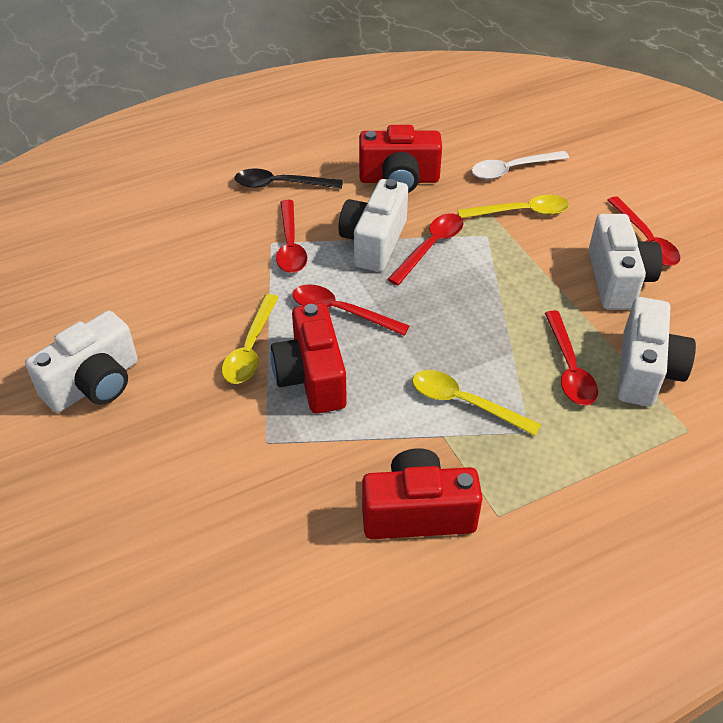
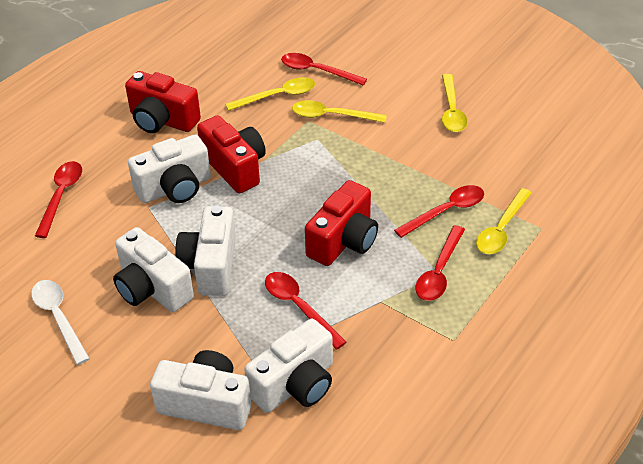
black spoon: [235,168,343,189] = 1 -> none = 0
white camera: [25,311,138,413] [338,179,408,272] [589,214,663,310] [617,297,696,407] = 4 -> [113,227,194,312] [128,134,211,203] [150,350,251,430] [175,206,236,296] [244,319,333,413] = 5
yellow spoon: [222,294,279,384] [412,370,541,436] [458,195,569,218] = 3 -> [225,77,315,111] [292,100,387,123] [442,74,468,132] [476,188,532,254] = 4

